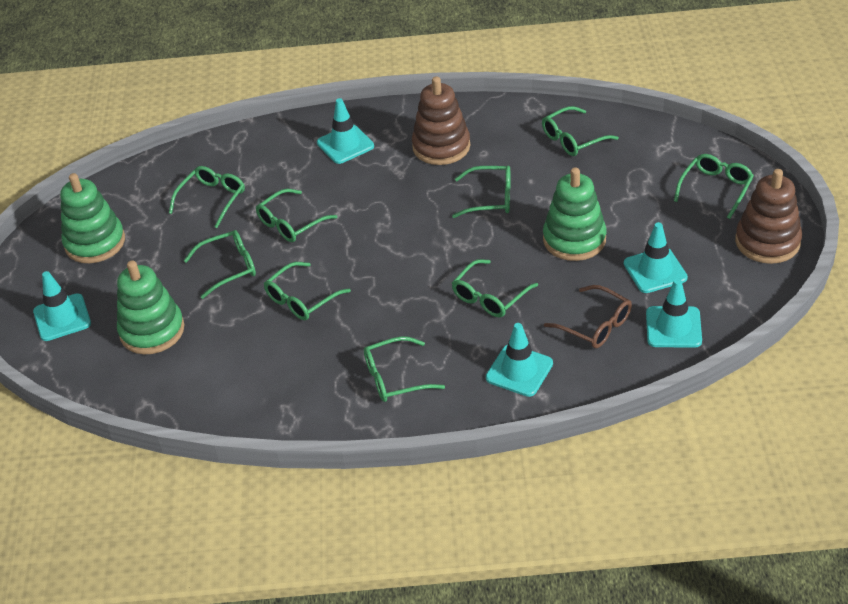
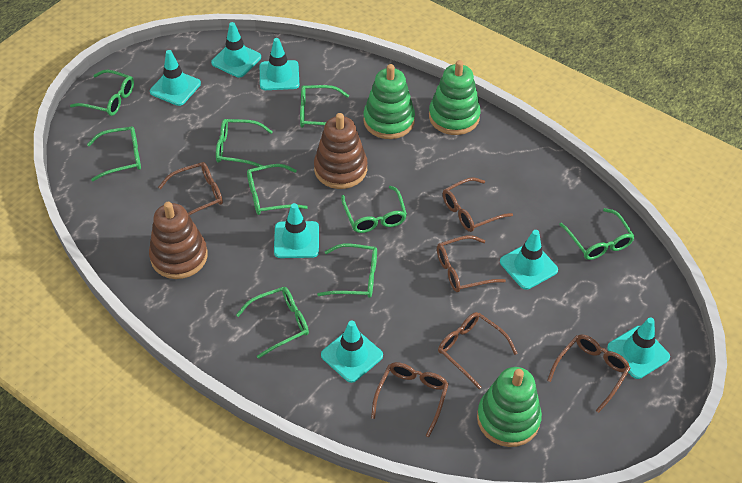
brown glasses: [544,285,632,348] = 1 -> [158,162,223,216] [371,362,449,437] [437,235,506,292] [438,312,518,389] [443,177,513,232] [547,335,631,413] = 6
turquoise traffic cone: [33,271,91,341] [317,98,374,164] [486,323,553,397] [624,222,688,293] [646,279,702,348] = 5 -> [150,50,201,106] [211,22,261,77] [260,38,299,90] [274,203,319,258] [321,320,383,383] [500,230,558,290] [607,318,670,379] = 7

